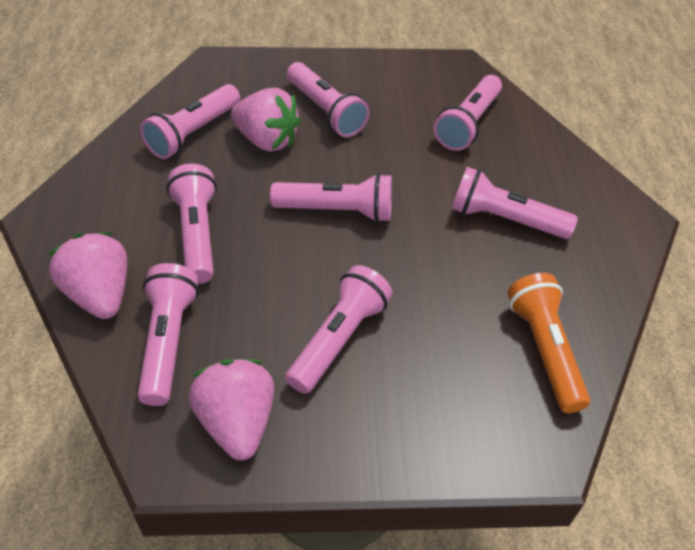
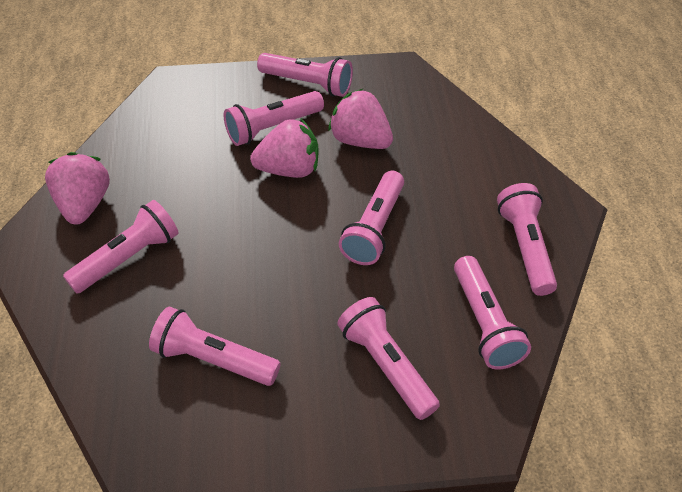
orange flashlight: [508,273,590,413] = 1 -> none = 0

